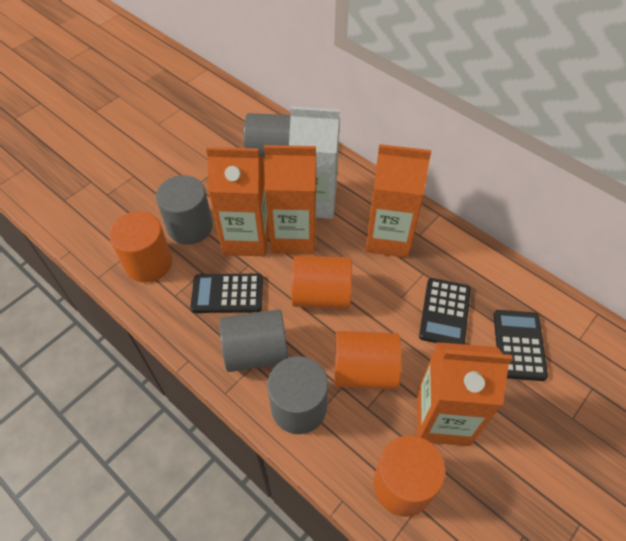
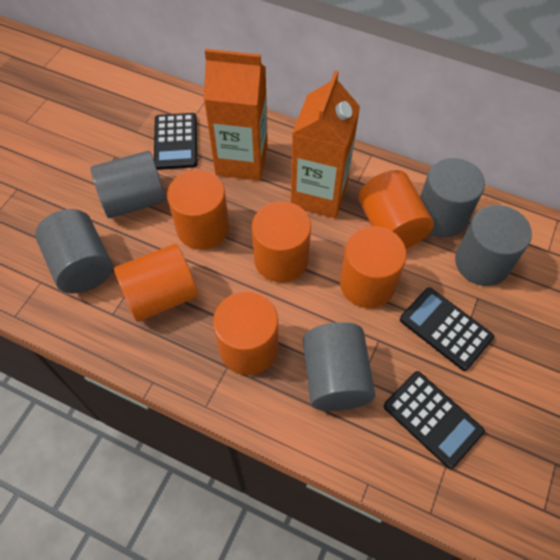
grey cylinder: [156,175,213,245] [220,309,288,372] [244,113,290,158] [267,356,328,434] = 4 -> [35,209,113,293] [91,151,166,218] [303,322,375,411] [420,158,485,237] [455,205,532,286] = 5
orange carton: [206,147,269,257] [264,145,316,254] [365,144,431,258] [417,342,512,446] = 4 -> [204,49,268,181] [291,71,360,218] = 2
orange cylinder: [109,211,172,283] [291,256,352,309] [334,331,402,389] [373,435,446,517] = 4 -> [114,244,198,322] [167,170,229,250] [213,291,278,375] [252,201,311,283] [340,226,407,308] [358,170,434,249] = 6
white carton: [289,107,340,219] = 1 -> none = 0

